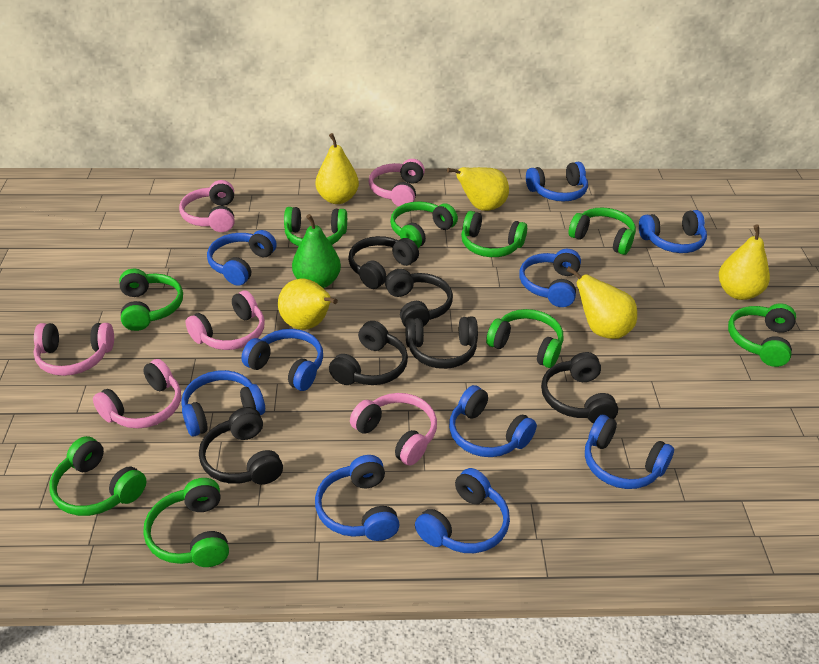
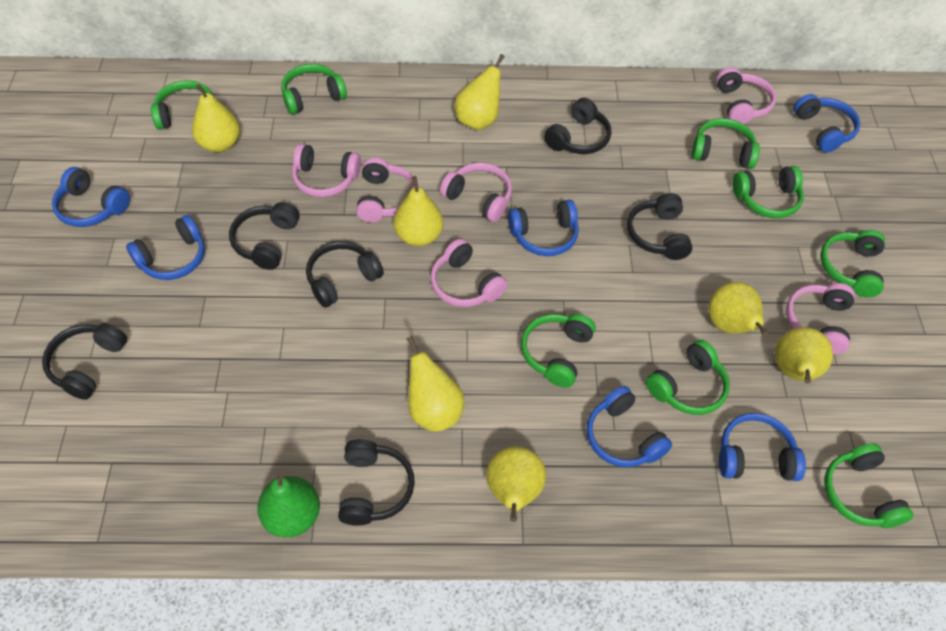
blue headphones: [181,370,265,436] [207,230,277,286] [241,329,323,391] [315,455,400,541] [415,468,510,553] [449,385,537,457] [519,249,581,307] [526,162,588,201] [585,415,674,489] [639,210,707,253] = 10 -> [52,167,130,227] [126,215,205,280] [508,200,579,256] [587,386,672,467] [719,413,806,481] [794,94,860,153] = 6
green headphones: [49,436,146,516] [119,269,183,331] [143,478,229,567] [284,207,347,246] [390,201,458,248] [461,211,527,257] [486,309,563,368] [568,207,636,255] [728,303,796,367] = 9 -> [151,80,213,130] [281,64,347,114] [521,314,596,388] [646,340,730,415] [692,118,760,169] [732,166,804,218] [820,230,885,297] [824,443,913,528] = 8
yellow pear: [278,279,338,330] [316,133,359,204] [447,167,509,211] [566,267,637,339] [719,224,770,300] = 5 -> [192,84,240,152] [394,176,443,246] [407,336,464,432] [455,54,505,130] [486,446,546,522] [708,282,768,336] [775,327,833,383] = 7

